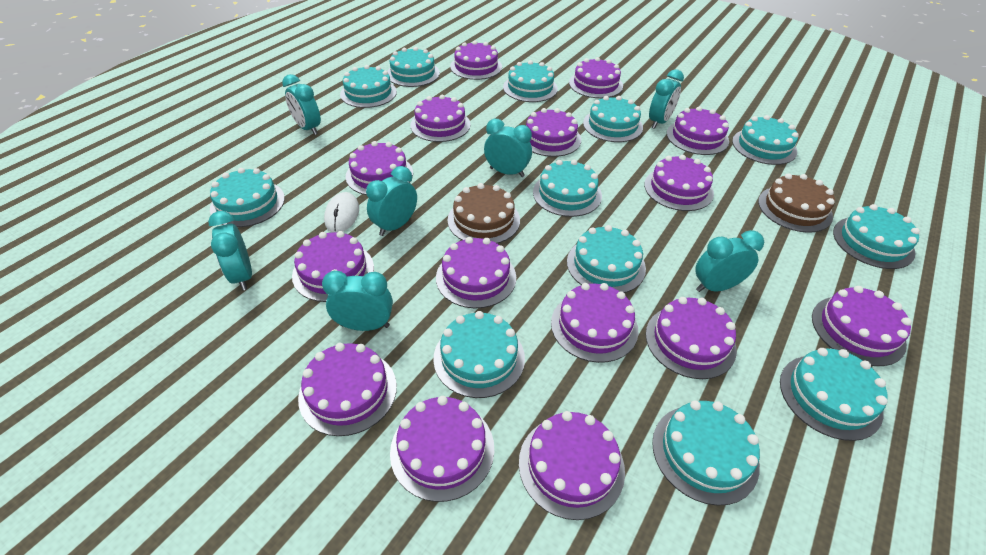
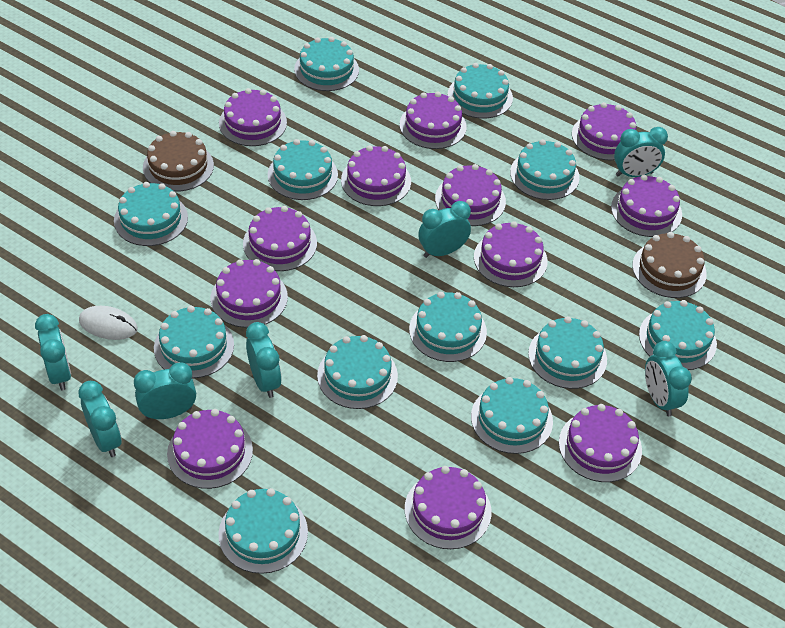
purple cake: [292,231,374,302] [298,343,397,436] [346,141,413,195] [390,396,494,502] [411,95,471,142] [436,237,516,308] [450,41,502,80] [519,411,625,520] [526,108,581,157] [551,283,638,363] [569,57,623,98] [644,155,714,211] [646,297,737,379] [667,106,729,155] [812,286,912,366] = 15 -> [167,409,253,489] [211,259,288,328] [219,88,287,146] [243,206,317,271] [341,145,411,206] [400,92,467,149] [405,466,491,549] [435,164,506,226] [474,221,548,287] [559,404,642,482] [572,102,637,160] [611,175,682,237] = 12

